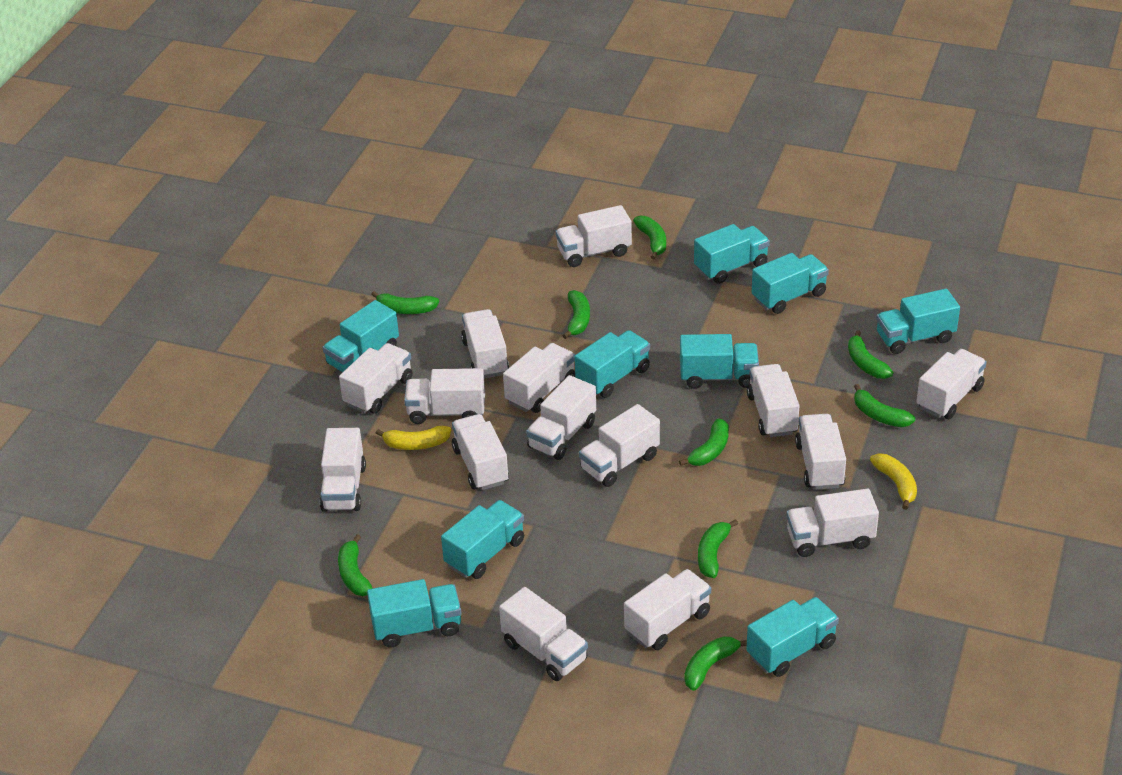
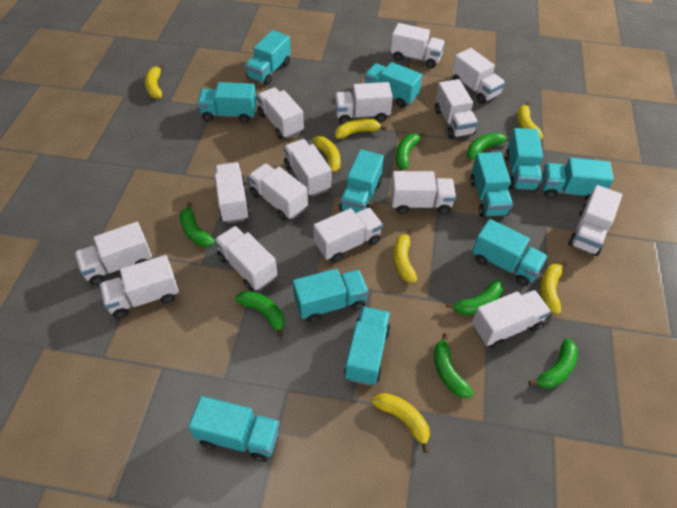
green banana: [338,534,373,596] [371,291,439,314] [562,290,590,339] [633,216,666,259] [679,418,729,466] [684,636,747,691] [698,519,738,578] [848,330,893,379] [854,384,915,427] = 9 -> [180,202,215,247] [235,291,284,338] [396,133,426,169] [434,333,474,398] [446,279,503,315] [467,133,511,160] [528,339,578,389] = 7
turquoise truck: [322,300,399,372] [367,579,462,648] [441,500,524,579] [575,330,650,398] [680,334,759,389] [694,224,770,284] [746,597,839,677] [752,253,829,314] [876,289,960,354] = 9 -> [188,396,280,462] [197,82,257,123] [245,30,291,85] [293,269,369,323] [339,149,384,213] [344,306,391,386] [364,62,422,108] [470,152,513,217] [472,219,548,286] [505,128,543,191] [542,158,614,201] = 11
yellow banana: [376,426,451,450] [870,453,917,510] = 2 -> [145,64,164,99] [312,136,341,177] [335,119,387,139] [372,393,430,453] [393,230,417,282] [517,102,543,139] [540,261,567,314] = 7

